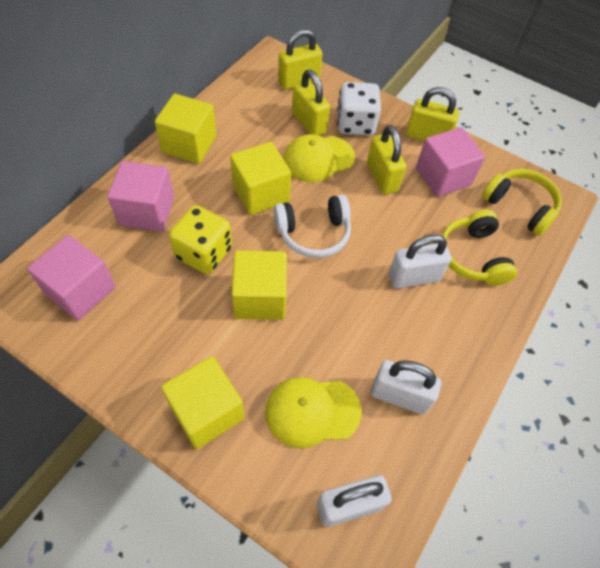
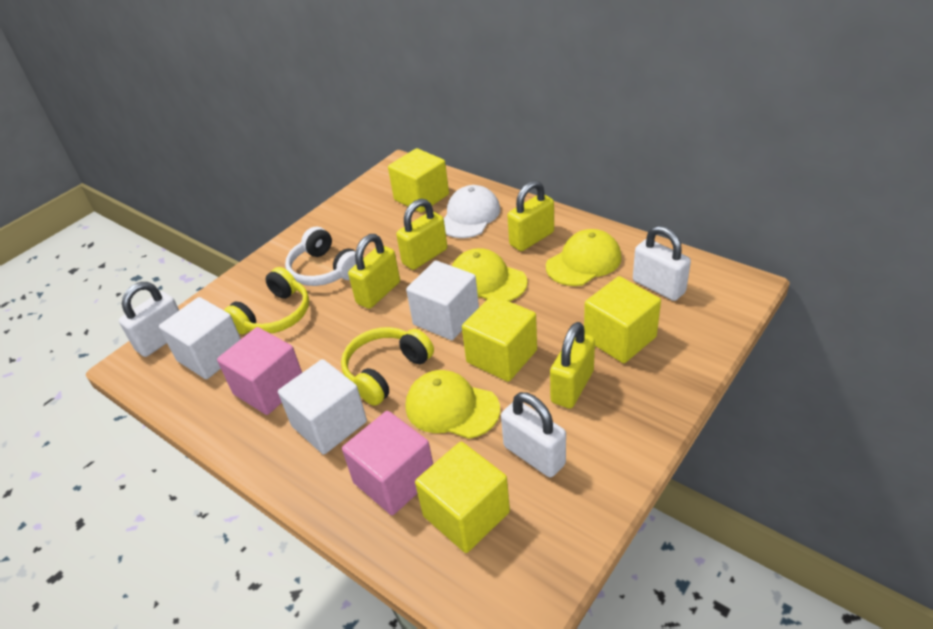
pink cube: [27,235,115,320] [108,161,174,232] [416,127,485,197] = 3 -> [217,327,302,415] [342,411,433,515] = 2
white cap: none = 0 -> [444,185,500,238] = 1
white cube: none = 0 -> [159,297,241,379] [278,359,367,455] [406,260,479,340] = 3
white dice: [337,82,381,136] = 1 -> none = 0
yellow cap: [265,377,361,449] [284,134,355,182] = 2 -> [406,370,500,439] [452,248,528,301] [546,229,622,286] = 3
yellow dice: [169,205,232,274] = 1 -> none = 0

